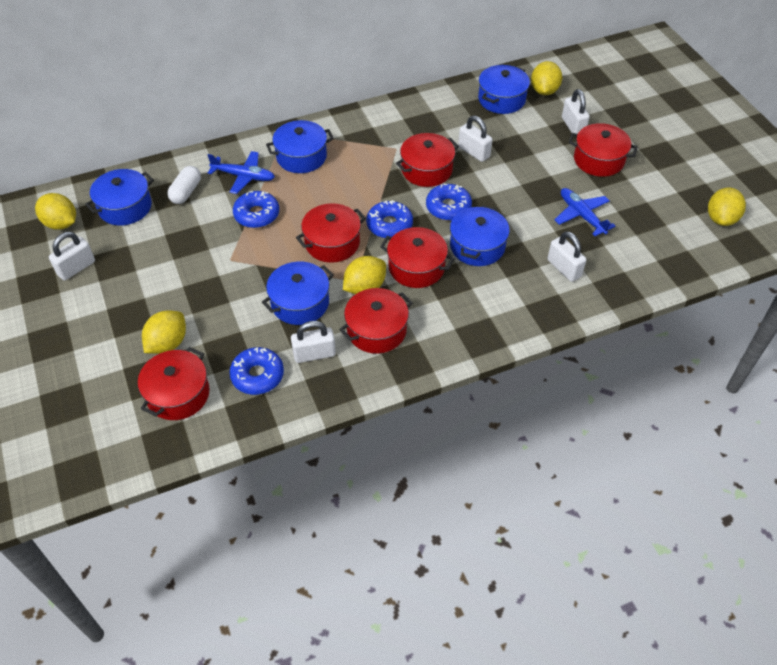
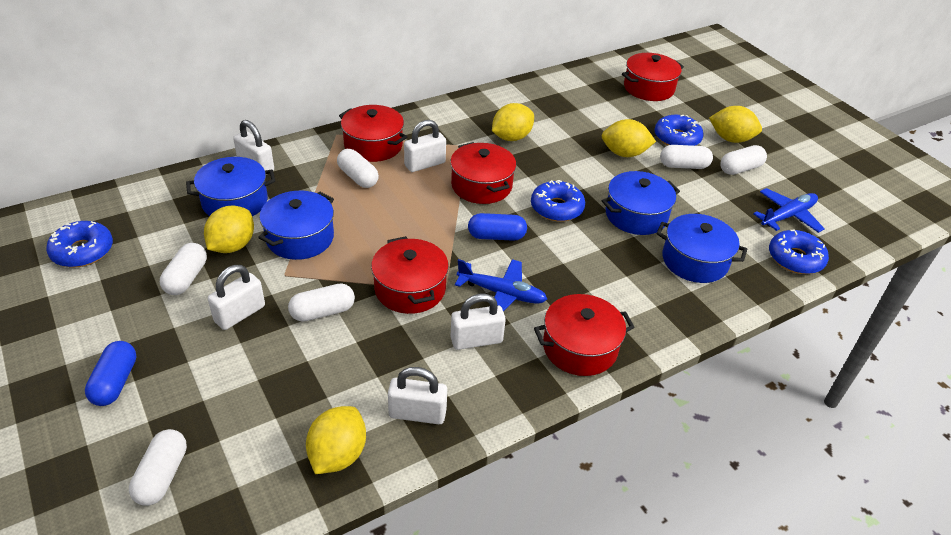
blue capsule: none = 0 -> [85,341,136,406] [468,213,527,241] = 2
blue pot: [85,169,154,226] [262,262,334,325] [266,120,334,173] [450,205,510,266] [478,65,530,114] = 5 -> [186,157,275,216] [258,191,334,260] [602,171,680,235] [657,214,747,283] = 4
red pot: [138,347,210,420] [296,203,366,263] [339,288,413,354] [380,227,455,288] [396,133,459,187] [569,123,637,177] = 6 -> [339,105,407,162] [371,236,449,314] [450,142,516,204] [534,294,634,376] [622,53,684,101] = 5
white capsule: [167,166,201,204] = 1 -> [129,429,187,506] [160,243,207,295] [288,283,355,322] [337,149,379,188] [660,145,713,169] [720,145,767,175] = 6

